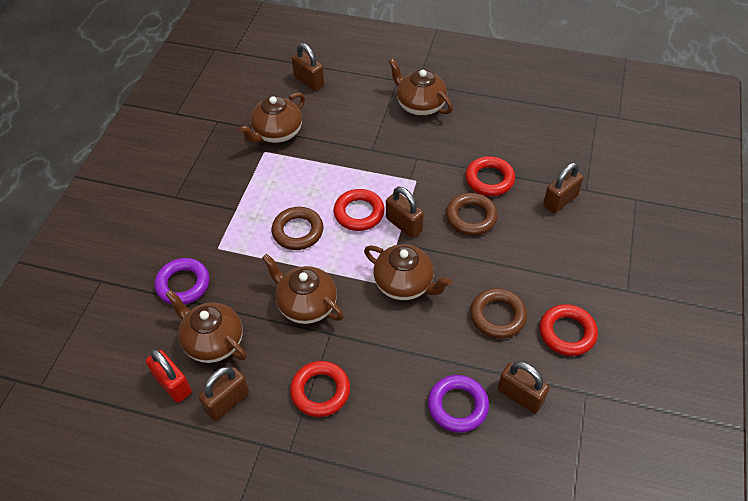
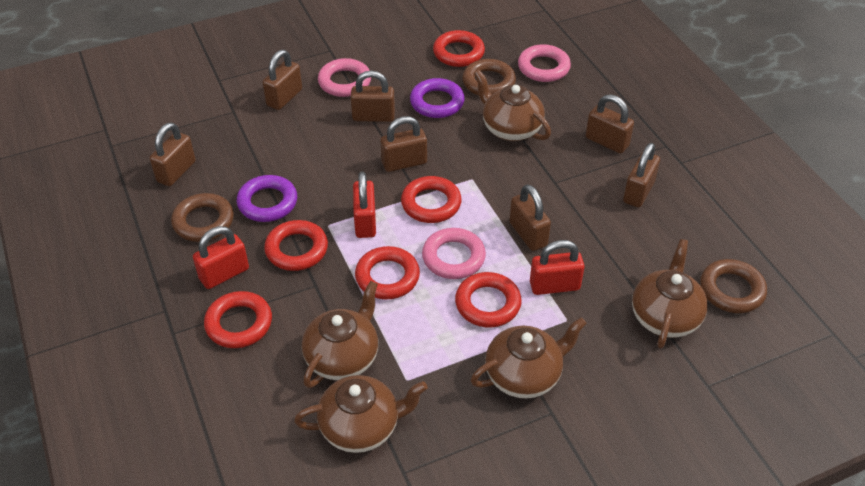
brown padlock: [198,367,249,421] [292,43,324,91] [386,187,424,238] [498,361,549,413] [543,163,583,213] = 5 -> [150,123,196,186] [263,50,302,110] [351,71,395,122] [380,116,427,172] [509,184,551,251] [586,94,634,153] [623,143,660,207] = 7
pink ring: none = 0 -> [318,58,371,97] [422,228,486,279] [518,44,571,82] = 3
red padlock: [146,349,192,403] = 1 -> [193,226,249,289] [353,171,376,238] [530,240,585,295] = 3
red ring: [290,361,350,417] [334,189,385,231] [465,156,515,196] [540,304,598,356] = 4 -> [204,291,272,348] [264,220,328,271] [355,246,420,299] [401,176,462,223] [433,30,485,67] [455,272,522,327] = 6

